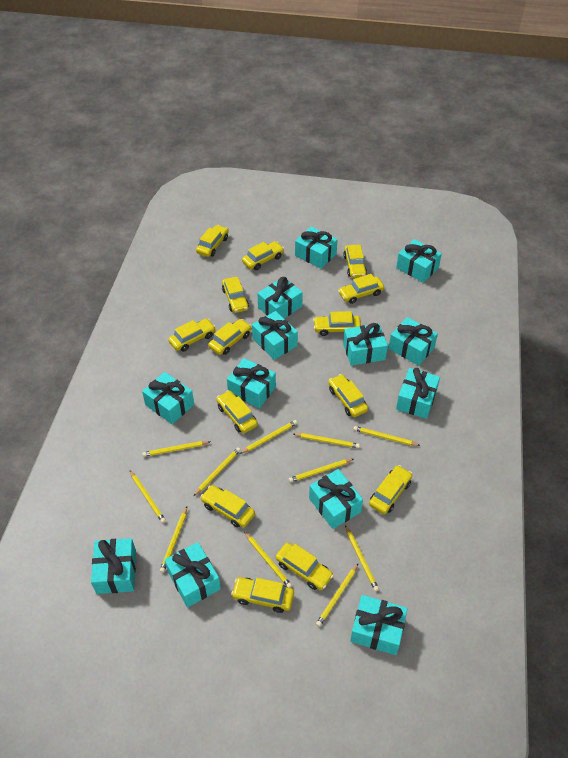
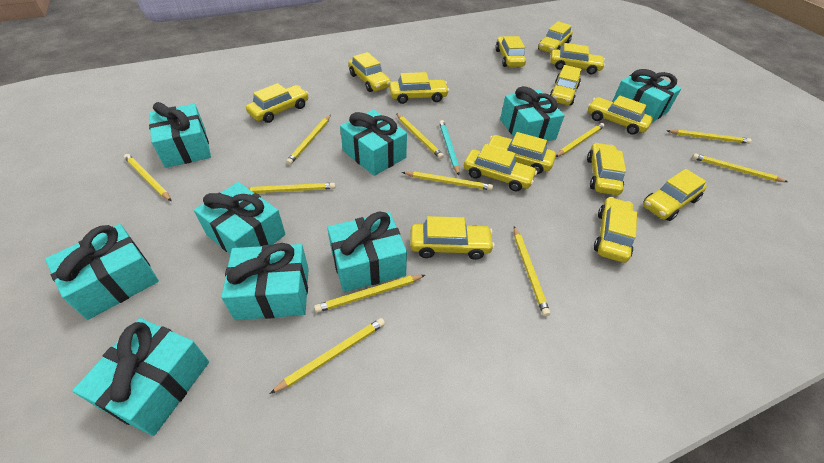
turquoise gift: [91,538,136,594] [142,372,194,424] [165,542,221,607] [227,358,276,408] [252,311,298,360] [257,277,303,318] [295,226,338,269] [309,469,363,529] [343,323,388,366] [350,595,408,655] [389,317,438,366] [396,239,442,283] [396,368,440,419] = 13 -> [45,224,159,320] [72,318,209,436] [149,102,211,168] [194,182,285,254] [221,243,309,320] [327,212,407,292] [340,110,407,176] [500,86,565,141] [612,69,681,122] = 9
turquoise pencil: none = 0 -> [439,120,459,175] = 1

